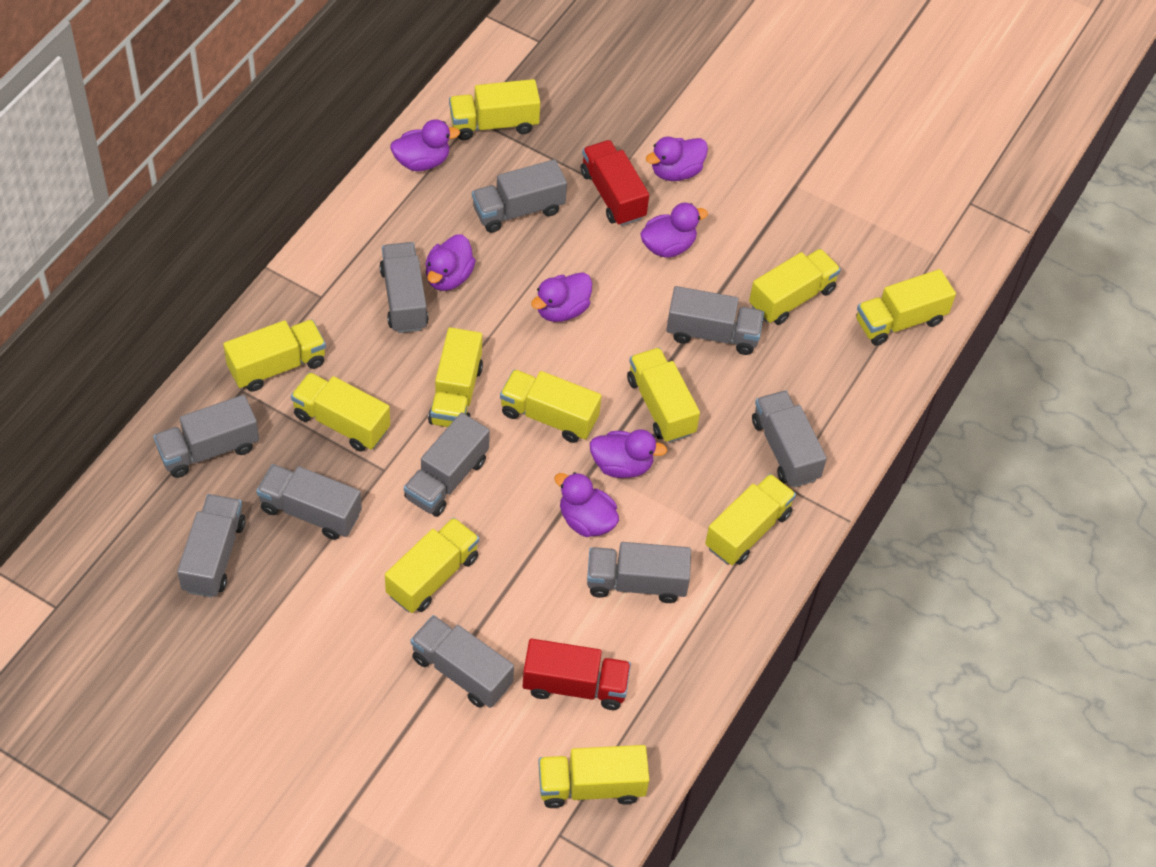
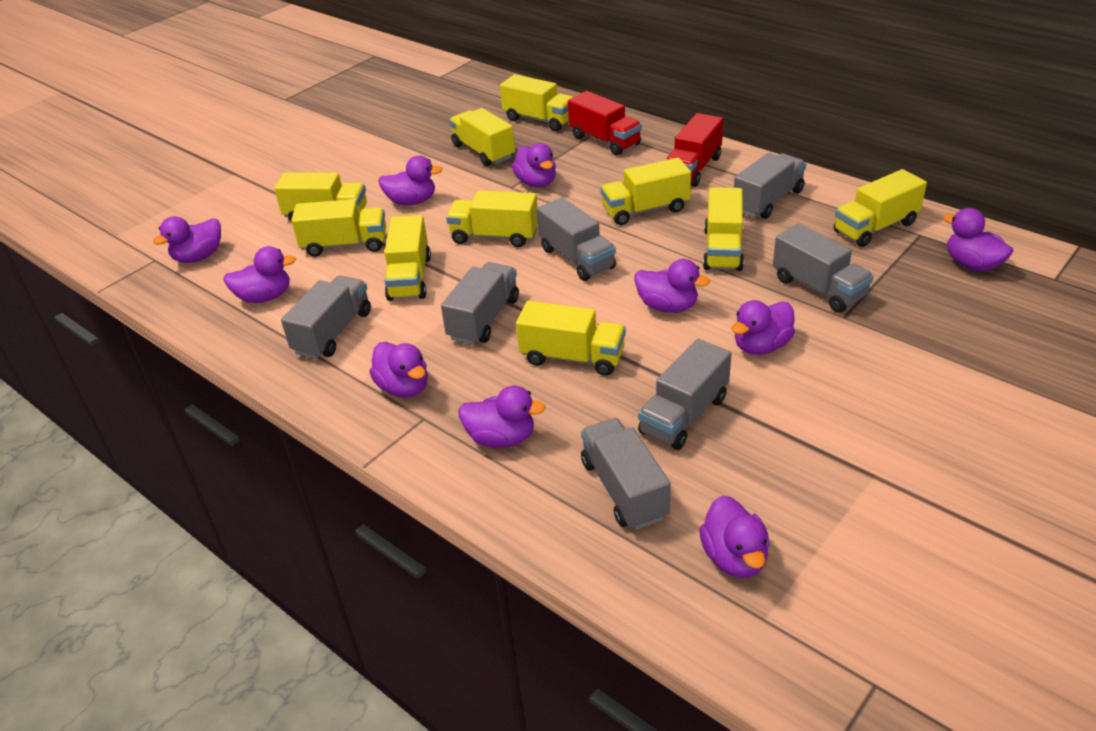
grey truck: [154,395,259,478] [177,494,246,598] [256,464,362,540] [379,242,429,333] [404,413,490,517] [411,615,514,708] [472,159,567,233] [587,542,691,603] [666,286,764,355] [752,390,827,488] = 10 -> [281,276,371,359] [441,262,519,345] [536,197,616,281] [581,418,671,530] [638,339,731,450] [734,153,806,219] [773,224,874,313] = 7
purple duck: [390,119,460,171] [425,234,476,291] [531,272,592,322] [554,472,619,537] [589,429,667,478] [640,203,708,258] [646,137,708,181] = 7 -> [153,216,221,263] [223,246,296,303] [369,342,428,398] [378,155,443,205] [458,386,546,448] [512,143,556,188] [634,259,710,313] [699,496,770,578] [731,300,795,355] [943,208,1013,272] = 10
yellow truck: [223,320,326,392] [291,372,390,452] [385,517,479,613] [428,327,483,427] [449,79,540,140] [500,369,601,443] [538,745,649,808] [627,348,700,443] [705,474,796,565] [749,249,841,325] [856,269,956,346] = 11 -> [274,172,367,222] [291,199,386,257] [384,215,431,301] [446,191,537,247] [449,108,515,166] [500,74,573,131] [516,301,626,376] [600,158,691,225] [703,187,744,271] [834,169,927,247] = 10

